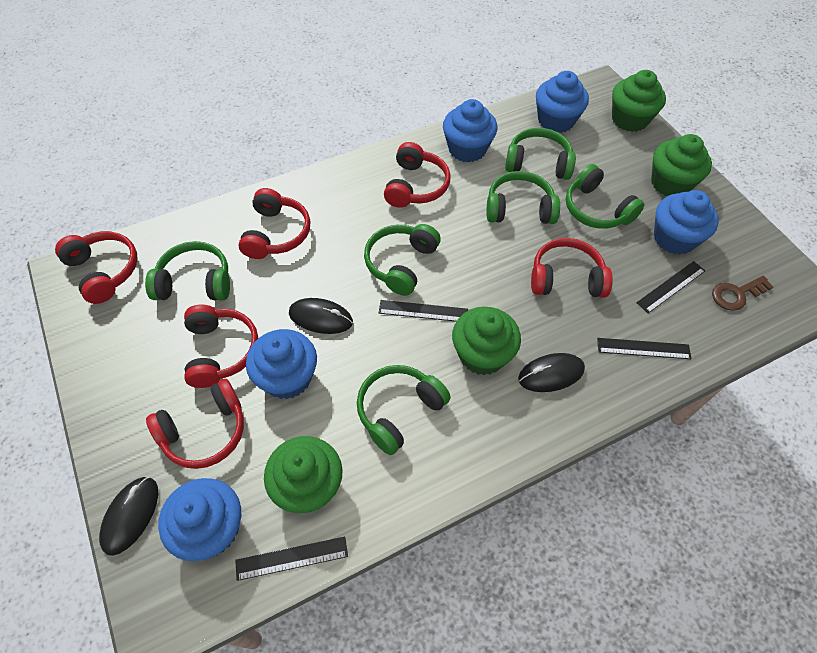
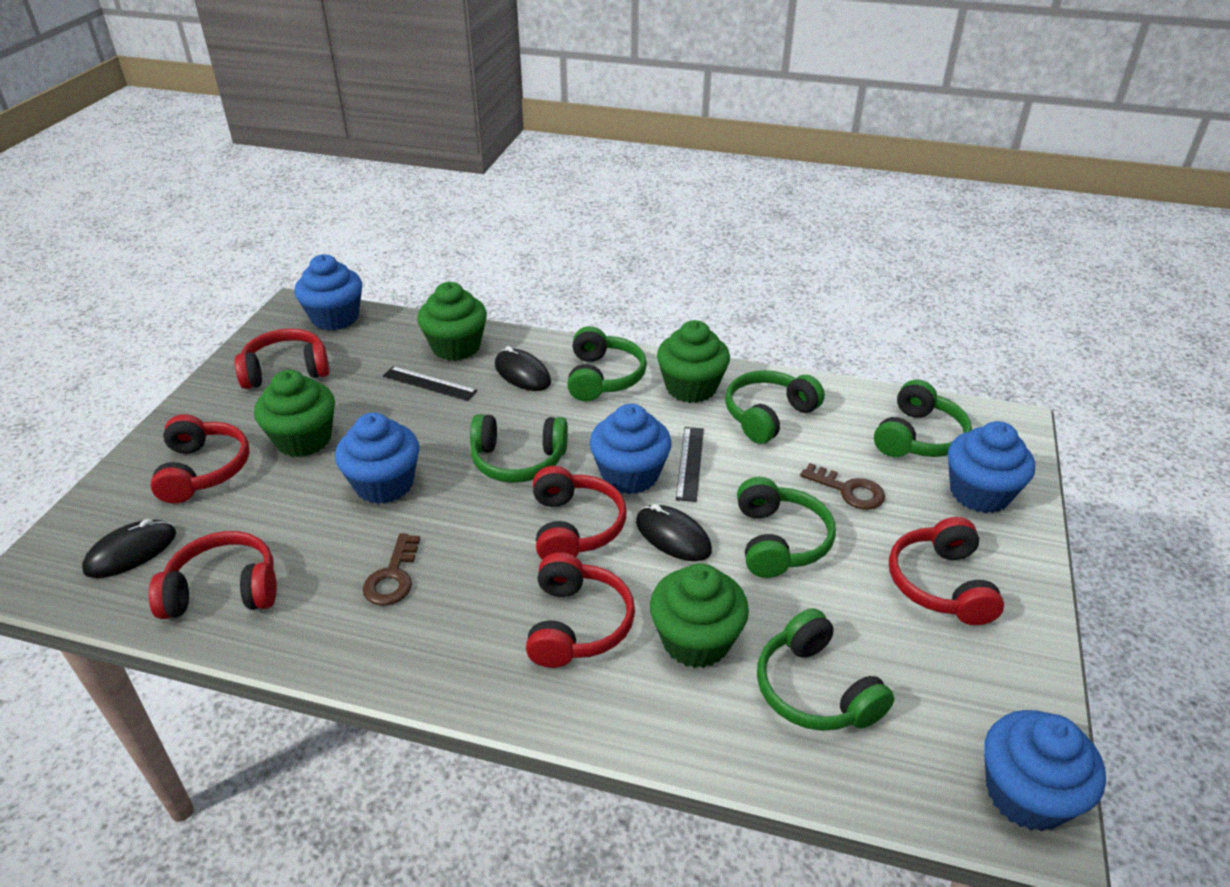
black ruler: [235,537,348,581] [379,300,468,322] [597,338,691,359] [636,261,705,313] = 4 -> [383,366,477,401] [676,427,704,502] = 2
brown key: [712,276,773,311] = 1 -> [363,533,420,606] [800,463,885,510] = 2

